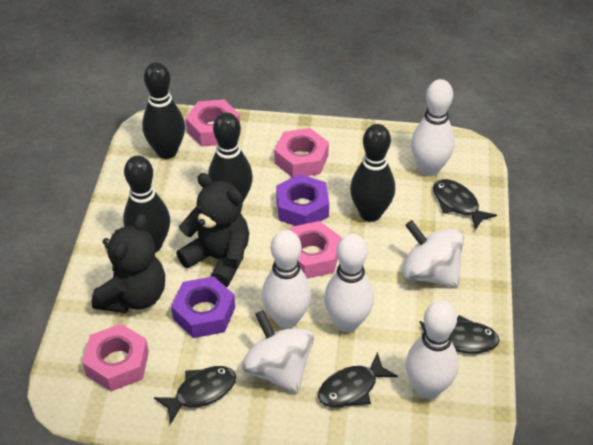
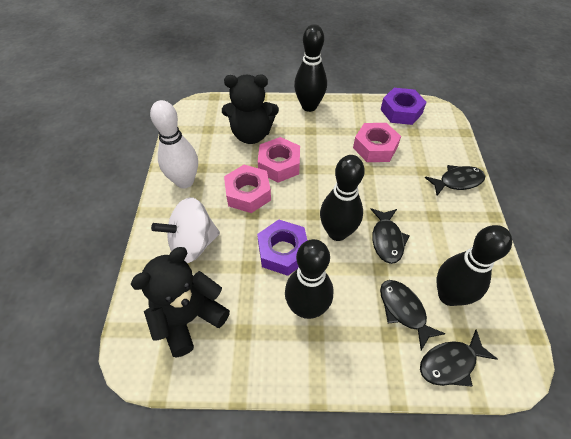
pink nut: [82,324,149,391] [185,99,240,147] [274,128,329,177] [290,221,341,279] = 4 -> [224,165,271,213] [258,137,300,183] [353,123,401,162] = 3
white bowling pin: [262,230,311,329] [324,234,374,332] [406,301,459,399] [411,79,455,176] = 4 -> [150,100,198,188] = 1
white spinning top: [242,310,314,393] [402,220,464,288] = 2 -> [151,197,220,263] = 1

